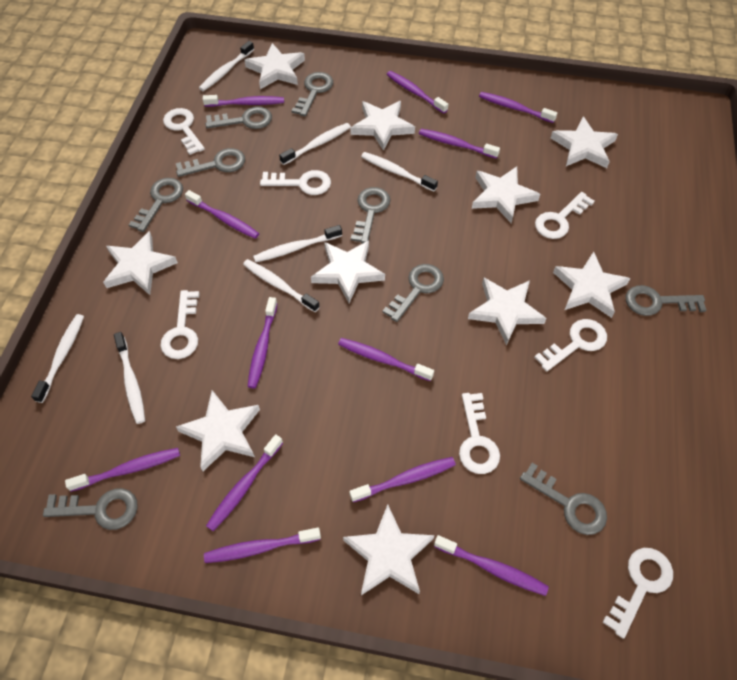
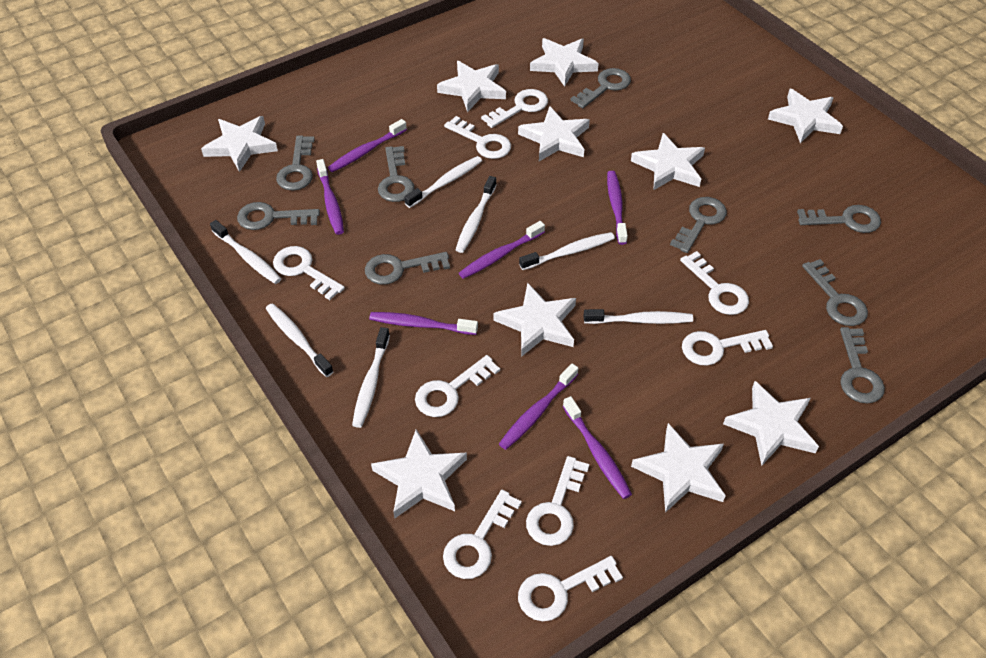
purple toothbrush: [65,448,180,492] [185,190,259,239] [203,95,284,107] [204,528,321,563] [206,434,283,531] [247,297,278,388] [338,338,434,381] [349,457,456,502] [386,71,448,114] [419,129,500,159] [434,535,549,596] [479,92,557,123] = 12 -> [316,159,344,235] [328,119,407,172] [369,312,478,335] [459,221,545,279] [499,364,578,450] [563,396,632,499] [607,171,628,245] = 7
white key: [160,290,200,359] [163,108,205,155] [260,170,331,195] [459,393,500,474] [534,319,607,372] [535,192,595,239] [602,548,673,639] = 7 -> [273,246,345,300] [415,355,500,417] [443,490,522,579] [444,116,511,159] [481,89,548,128] [518,556,623,621] [526,456,589,546] [680,251,749,315] [682,330,773,366] = 9

